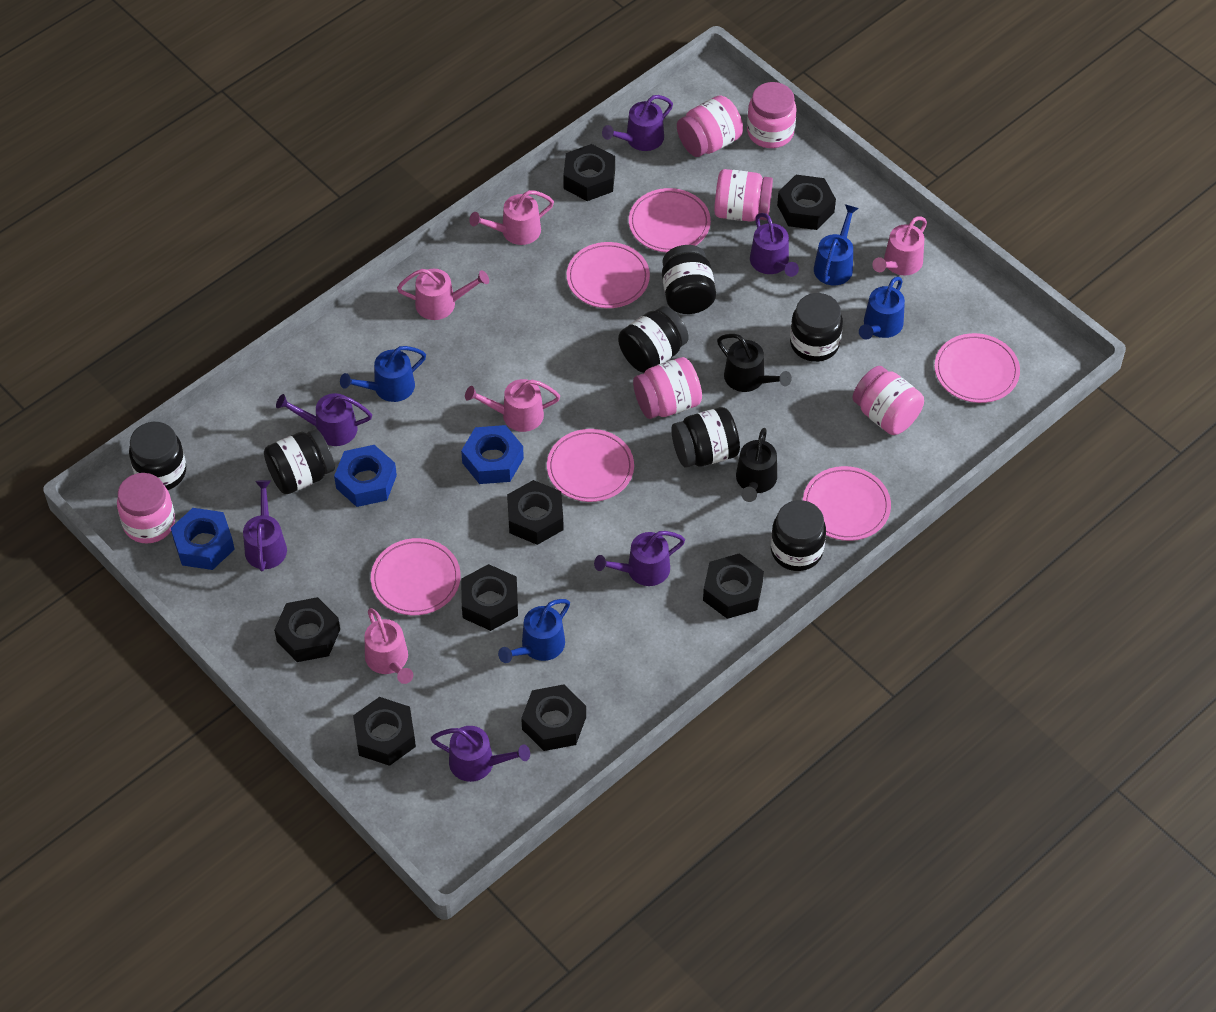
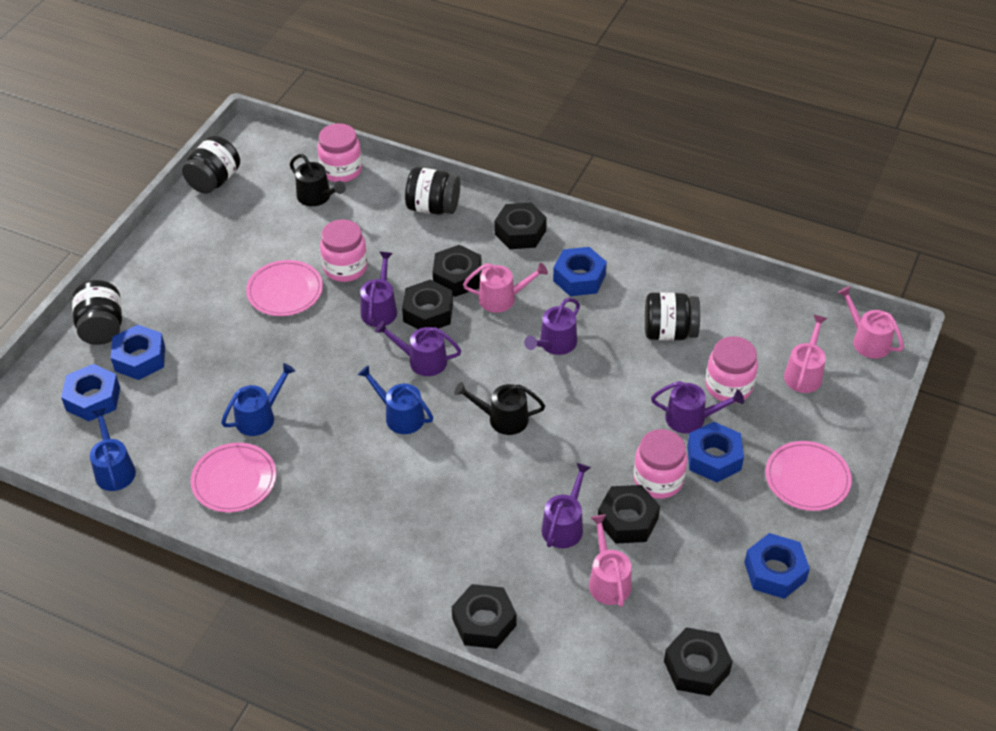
black jar: [129,422,186,490] [264,429,335,494] [618,306,689,373] [662,245,716,314] [671,407,740,468] [771,500,826,571] [790,293,843,362] = 7 -> [72,280,122,345] [182,136,240,194] [405,167,460,215] [645,292,700,341] = 4
black nut: [274,597,340,662] [353,697,416,766] [461,564,518,631] [507,480,564,545] [521,684,586,751] [563,144,615,201] [703,553,764,619] [777,175,836,230] = 8 -> [402,280,453,329] [433,245,482,297] [452,584,516,649] [495,202,547,249] [598,485,660,544] [664,627,733,696] = 6
blue nut: [171,508,235,570] [334,445,397,507] [461,425,524,484] = 3 -> [61,364,120,421] [111,325,165,380] [553,247,607,296] [687,422,744,482] [744,533,810,599] = 5
blue watering can: [340,346,426,402] [498,599,570,663] [814,204,859,285] [859,277,905,339] = 4 -> [90,408,136,491] [221,363,295,436] [358,365,433,434] = 3
pink jar: [117,473,175,544] [633,357,702,419] [677,95,743,157] [714,169,773,222] [747,82,796,148] [852,366,924,435] = 6 -> [317,123,362,183] [320,219,368,282] [633,429,687,499] [706,336,758,403] = 4
pink plate: [371,538,461,615] [547,429,634,502] [567,242,650,308] [629,188,711,253] [803,466,891,541] [934,333,1020,403] = 6 -> [191,443,276,512] [246,260,323,316] [765,441,852,511] = 3
pink watering can: [365,608,413,684] [397,269,489,320] [465,379,560,432] [469,190,554,245] [872,216,927,276] = 5 -> [463,263,548,313] [589,515,632,607] [784,315,827,393] [837,286,904,359] = 4
purple watering can: [243,480,287,571] [276,393,372,446] [431,726,530,782] [594,531,685,586] [602,95,673,151] [750,213,799,277] = 6 -> [360,252,397,327] [375,321,461,376] [524,298,580,355] [542,463,591,548] [651,381,744,434] = 5

